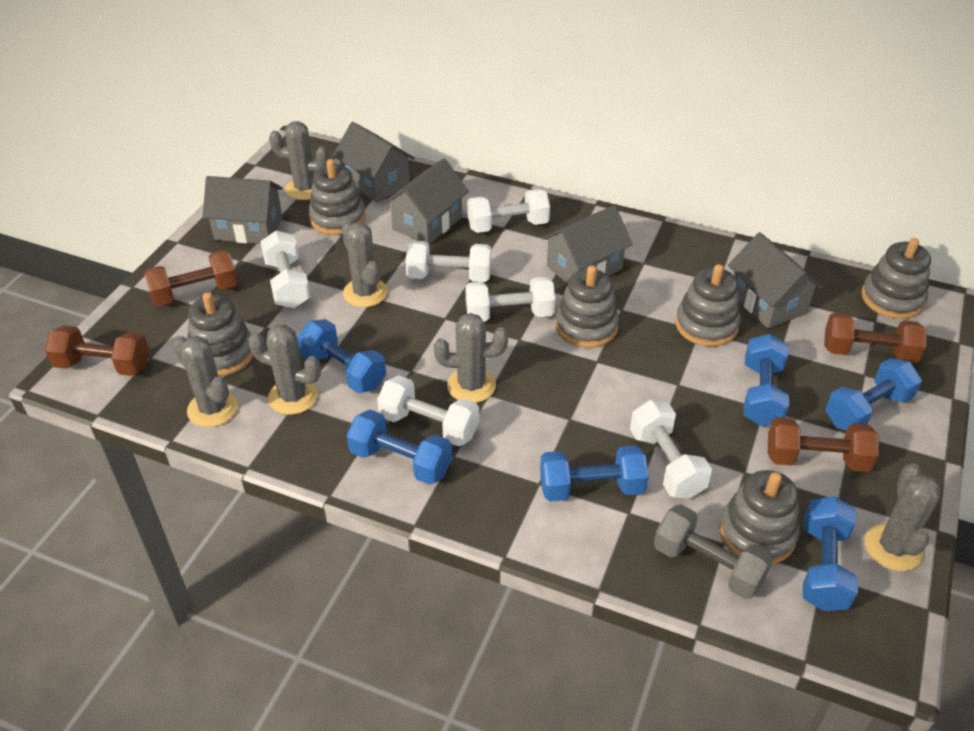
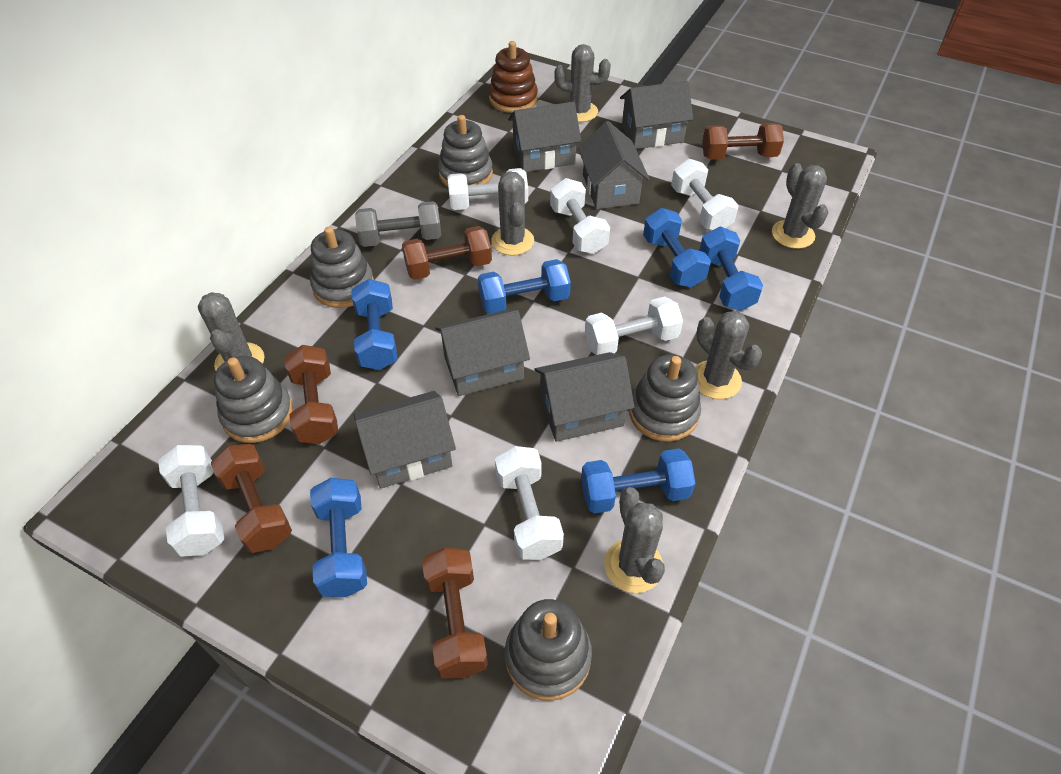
brown dumbbell: [45,325,150,376] [144,250,238,306] [768,417,879,472] [824,312,927,363] = 4 -> [210,444,292,553] [284,345,338,444] [402,226,492,280] [422,548,488,679] [702,123,784,160] = 5
brown stacking toy: none = 0 -> [489,41,538,113] = 1
grey house: [202,176,283,244] [333,122,415,203] [383,158,469,244] [542,205,633,284] [728,232,823,328] = 5 -> [354,391,456,489] [435,309,530,396] [508,102,581,172] [534,352,635,442] [578,121,650,209] [620,81,693,149] = 6
grey stacking toy: [187,292,253,376] [308,159,366,235] [555,265,619,348] [675,264,741,347] [719,470,799,564] [861,238,931,319] = 6 -> [214,356,293,443] [310,227,374,308] [438,115,493,187] [505,599,592,701] [629,355,701,442] = 5

